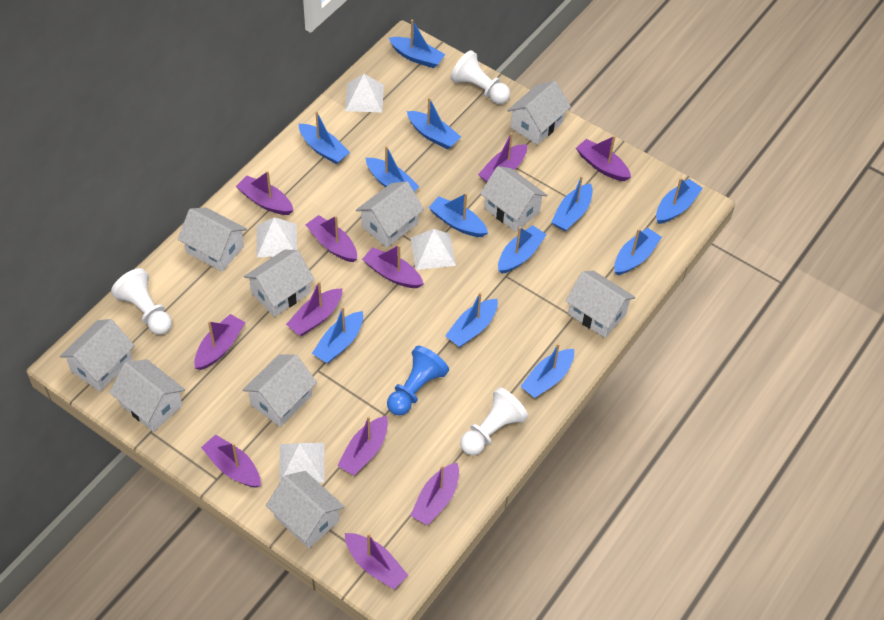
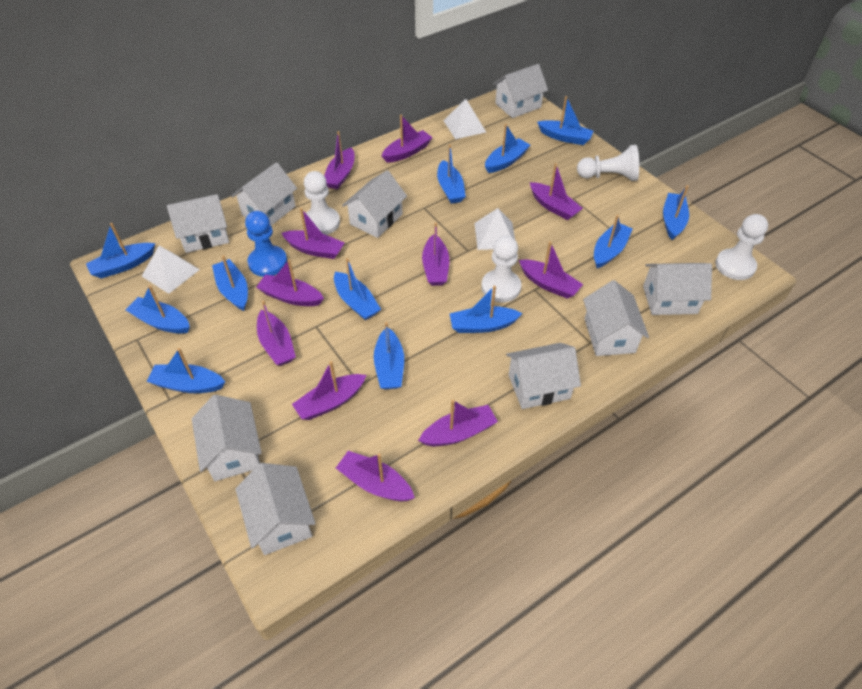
white house: [60,319,135,391] [109,359,185,432] [178,207,247,272] [242,354,317,427] [244,250,315,317] [266,471,345,549] [356,182,424,248] [480,166,547,232] [507,81,571,145] [565,270,635,338] = 10 -> [167,194,229,253] [192,395,262,481] [231,162,297,226] [236,463,315,555] [342,170,407,238] [493,64,548,118] [506,343,581,409] [583,280,649,356] [643,263,712,315] = 9
white pawn: [111,268,172,335] [450,50,510,104] [460,387,528,455] = 3 -> [304,171,340,235] [481,236,521,302] [577,145,639,181] [715,214,768,280] = 4
white pyramid: [257,217,297,257] [279,443,325,483] [345,74,384,112] [410,229,456,270] = 4 -> [142,246,200,294] [443,99,486,139] [474,208,515,250] = 3

